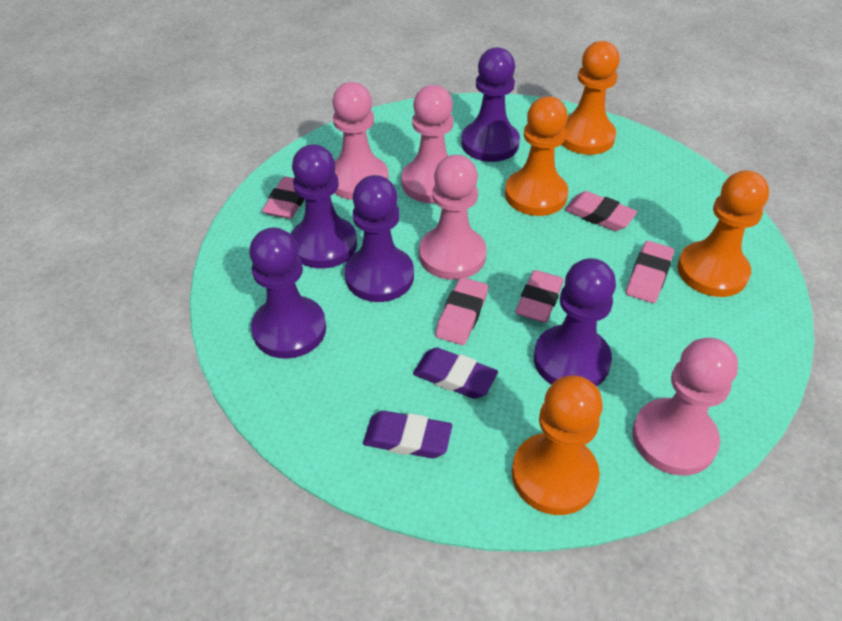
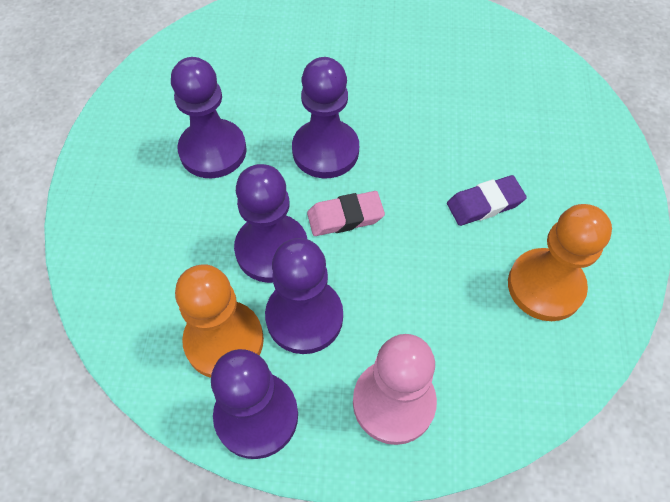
orange pawn: [505,96,568,216] [512,376,603,515] [561,41,620,155] [678,170,769,297] = 4 -> [175,264,264,378] [508,204,612,321] = 2
pink eraser: [262,177,305,219] [435,277,488,345] [515,270,564,323] [565,191,637,231] [626,241,674,303] = 5 -> [307,191,385,236] = 1
pink pawn: [332,82,389,200] [401,85,453,203] [419,155,487,280] [632,338,738,476] = 4 -> [353,334,437,445] = 1
purple eraser: [363,411,452,458] [413,347,498,399] = 2 -> [447,175,527,226] = 1

